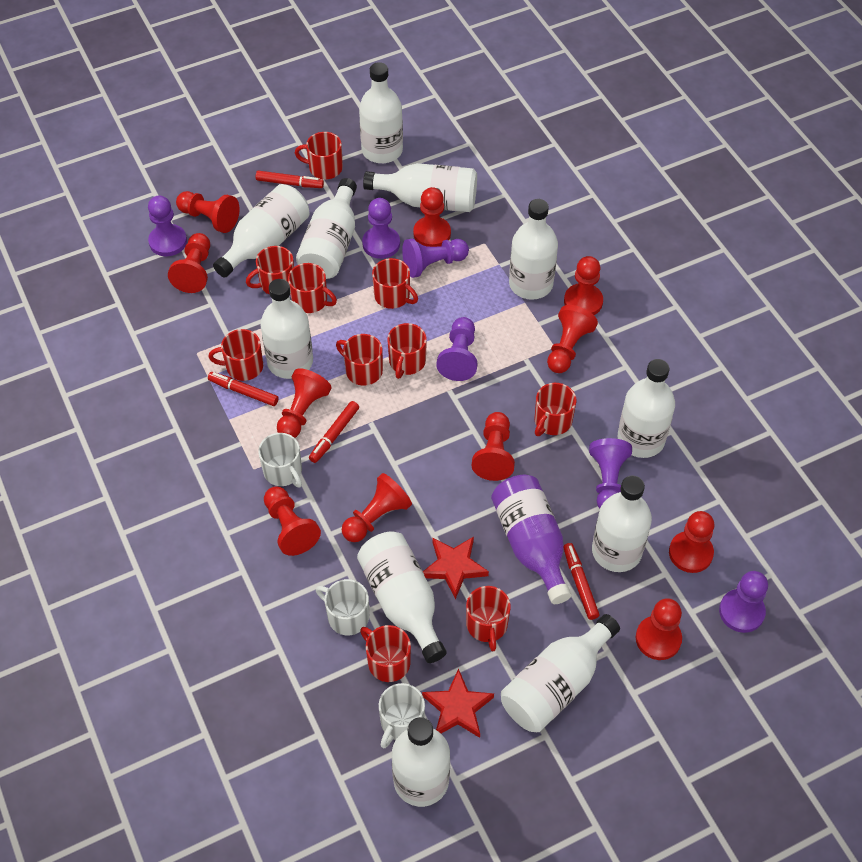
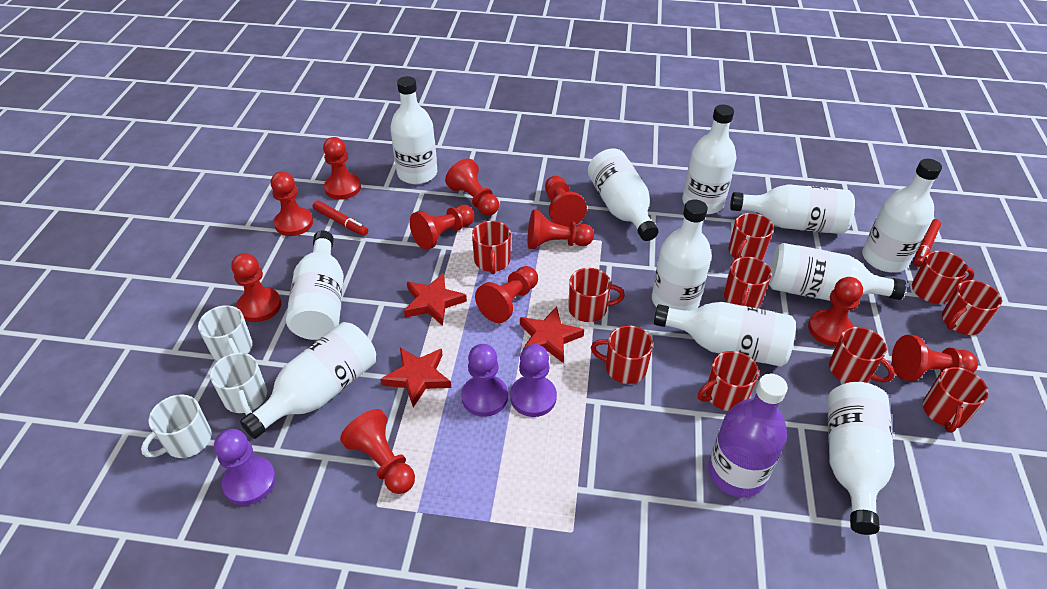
purple pawn: [148,196,187,256] [362,198,400,259] [402,239,469,278] [436,317,478,381] [589,438,632,508] [719,571,768,633] = 6 -> [214,429,276,505] [461,344,508,417] [510,344,557,417] = 3
red marker: [208,372,279,406] [256,171,324,188] [309,401,359,463] [563,543,600,620] = 4 -> [313,200,368,236] [913,219,941,267] = 2
red star: [422,668,494,738] [423,537,489,599] = 2 -> [380,348,451,407] [404,273,467,326] [520,306,584,363] = 3

